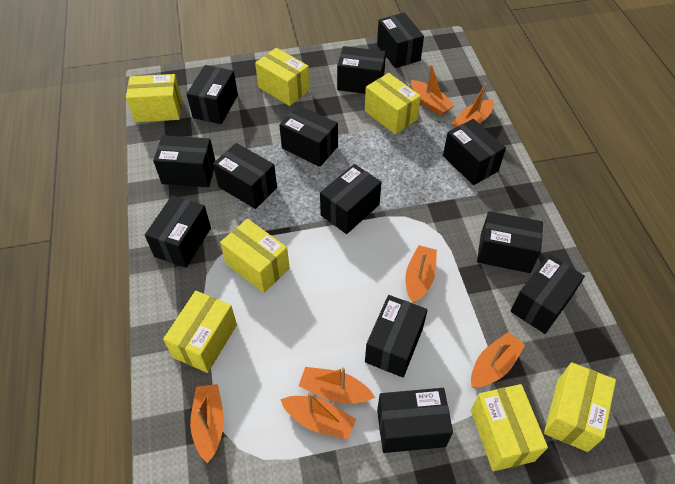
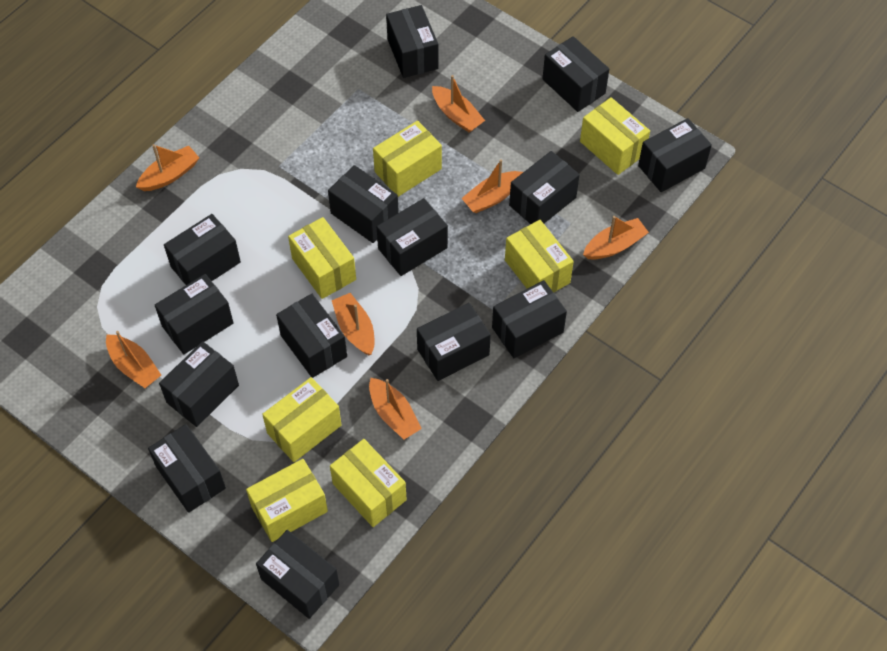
black box: [145,195,211,268] [153,135,215,187] [187,65,238,124] [213,143,277,209] [279,105,338,167] [320,164,381,234] [337,46,386,94] [365,295,427,377] [377,13,424,68] [377,388,453,453] [443,119,506,185] [477,211,543,273] [511,254,585,334] = 13 -> [148,424,226,513] [155,274,234,354] [159,341,239,427] [164,214,241,285] [256,530,340,619] [276,294,347,378] [328,165,399,243] [377,198,448,276] [386,5,439,78] [417,303,491,381] [492,280,567,358] [509,151,580,224] [543,36,609,112] [638,118,712,192] = 14

